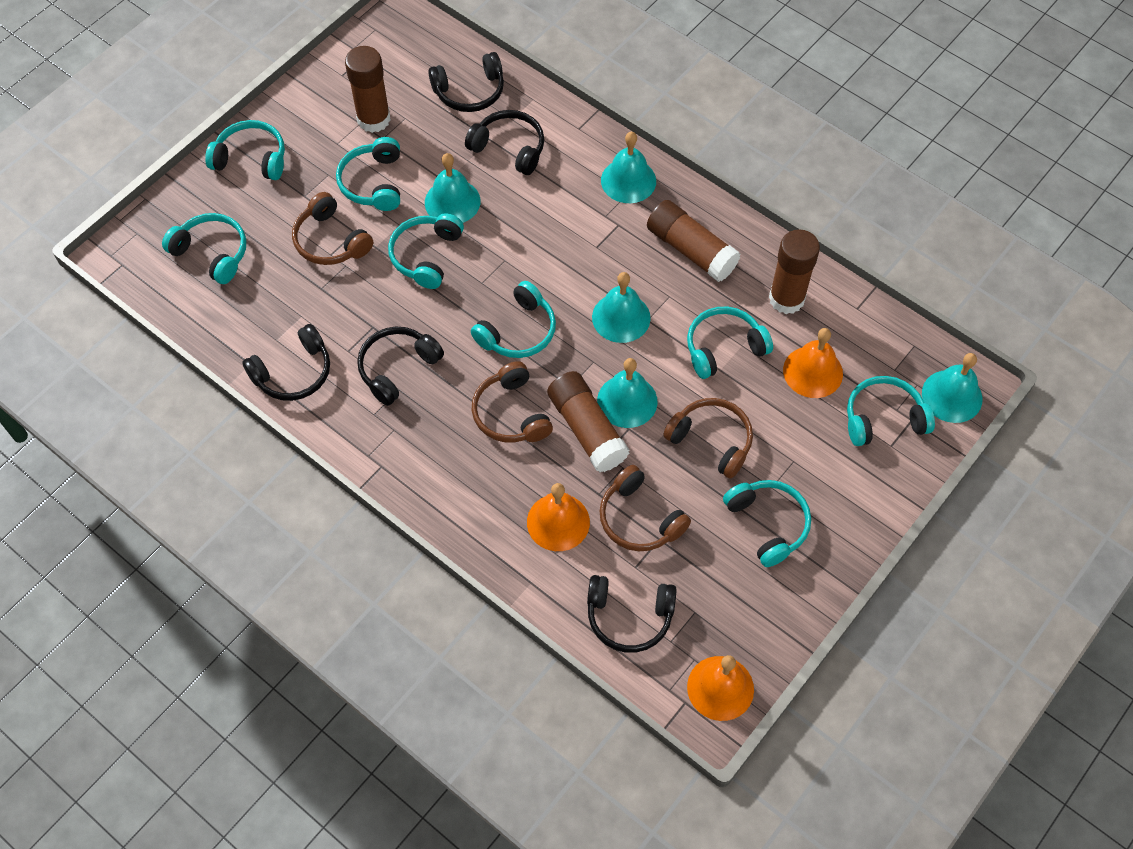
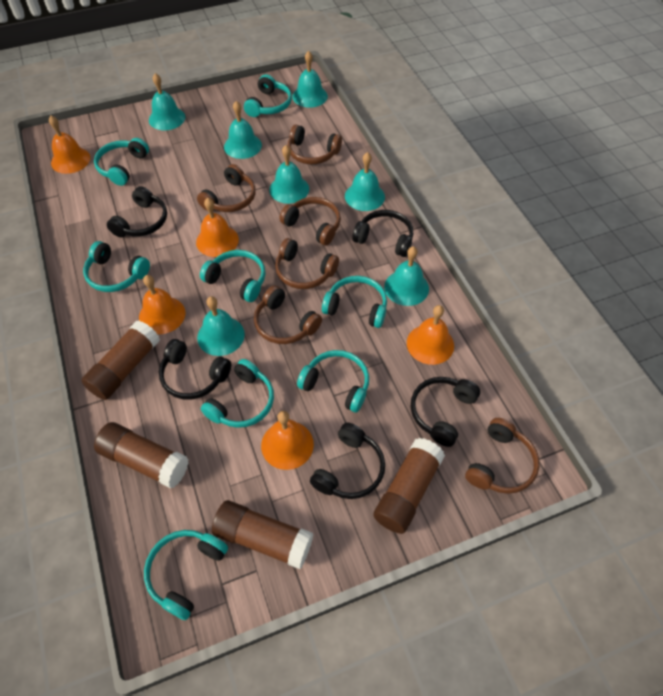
brown headphones: [292,192,373,265] [472,361,553,442] [600,465,691,551] [663,398,753,479] = 4 -> [197,164,256,212] [254,285,322,344] [275,238,339,289] [280,197,341,246] [288,124,342,164] [465,418,540,494] = 6
orange bell: [527,483,590,551] [687,655,754,721] [783,328,843,398] = 3 -> [49,116,90,174] [139,275,185,334] [196,198,239,257] [261,411,314,470] [407,305,454,365] = 5
turquoise bell: [425,153,481,223] [592,272,651,343] [597,358,658,428] [601,132,656,203] [922,353,982,423] = 5 -> [149,73,186,130] [197,296,245,356] [224,101,262,159] [269,145,309,204] [292,51,328,108] [345,152,385,211] [384,246,429,306] = 7

